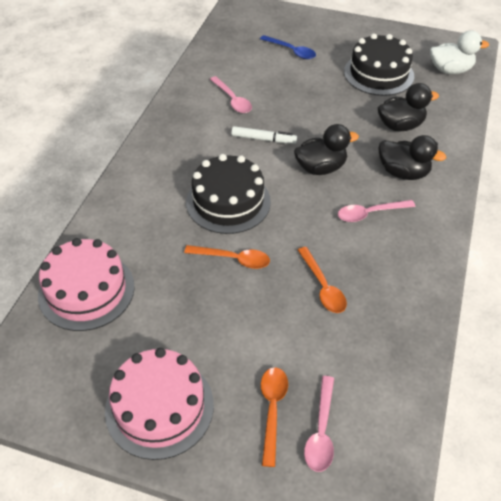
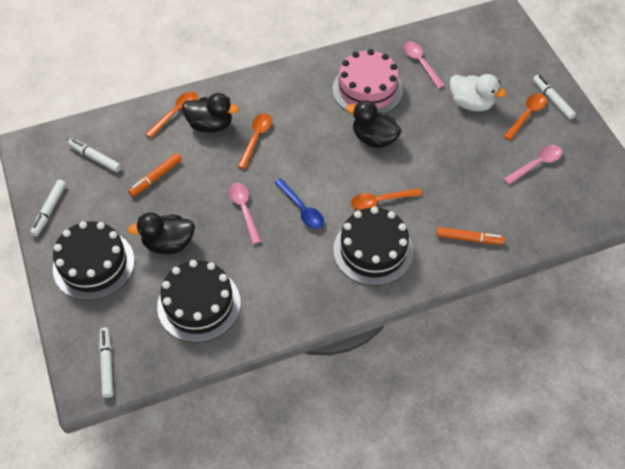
black cake: [186,154,271,234] [344,33,414,96] = 2 -> [53,221,134,301] [157,260,241,343] [333,206,413,286] = 3
orange marker: none = 0 -> [128,153,182,197] [436,227,505,245] = 2
orange spoon: [184,245,270,269] [261,367,288,467] [298,247,347,313] = 3 -> [145,92,198,138] [237,113,272,169] [351,188,422,210] [503,93,547,141] = 4
pink cake: [38,238,135,331] [105,348,214,460] = 2 -> [332,49,403,114] = 1
white marker: [231,126,297,144] = 1 -> [30,180,66,236] [68,139,121,172] [99,328,113,398] [533,75,576,120] = 4

